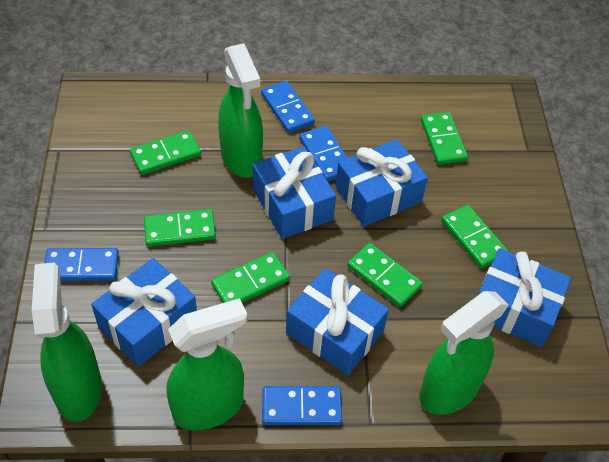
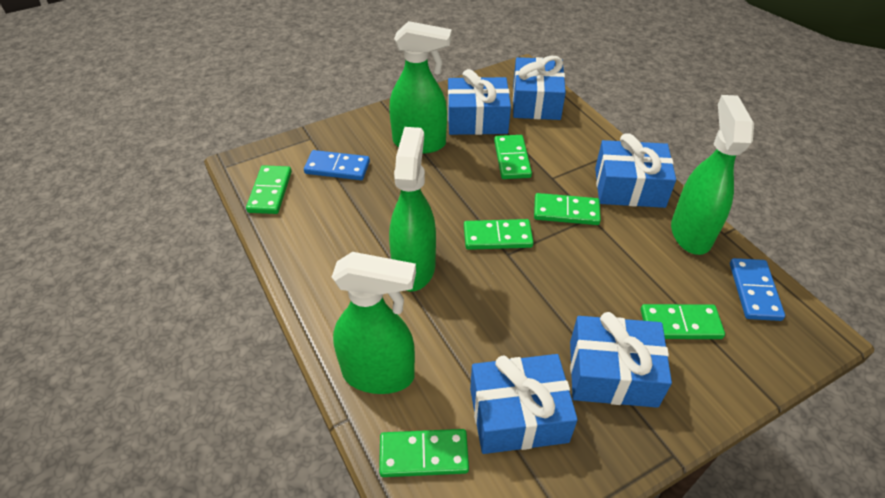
blue domino: [44,248,119,281] [261,81,315,133] [262,386,342,425] [299,126,347,182] = 4 -> [304,150,370,180] [730,258,785,321] = 2

